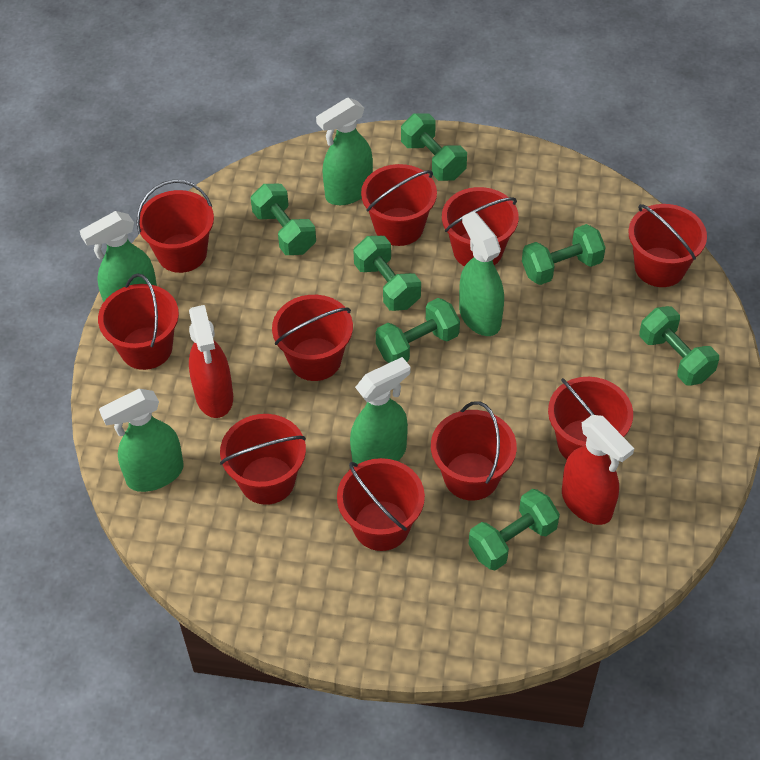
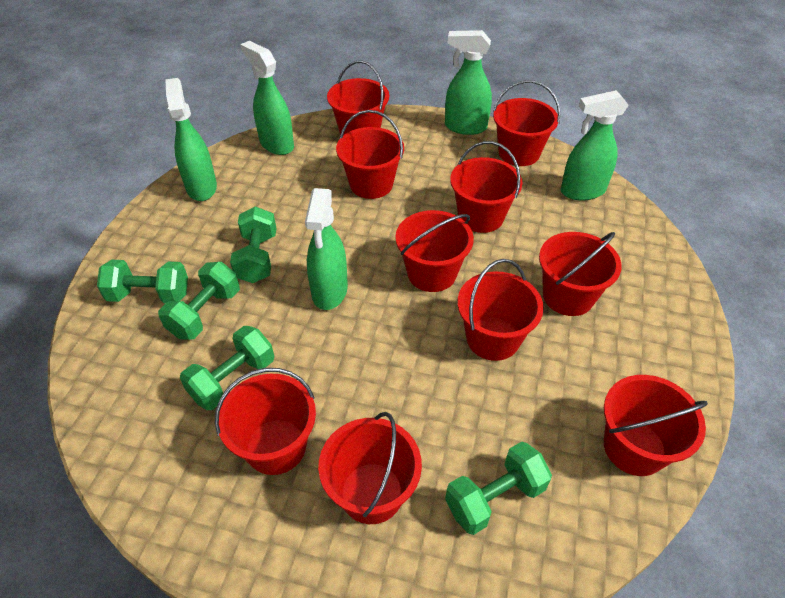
green dumbbell: [251,184,316,255] [353,236,421,311] [376,298,460,363] [401,113,467,181] [469,489,560,570] [522,224,606,285] [639,306,719,386] = 7 -> [97,260,188,303] [158,262,240,340] [180,326,274,410] [230,207,276,283] [445,442,552,535] = 5
red spray bottle: [189,305,233,418] [562,415,634,525] = 2 -> none = 0

